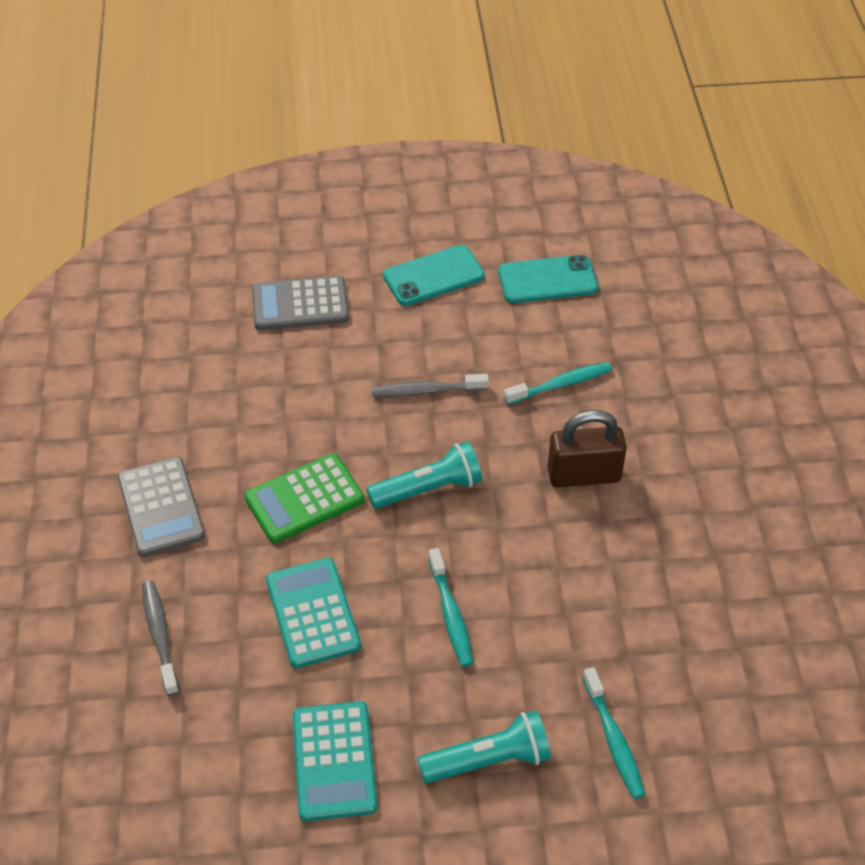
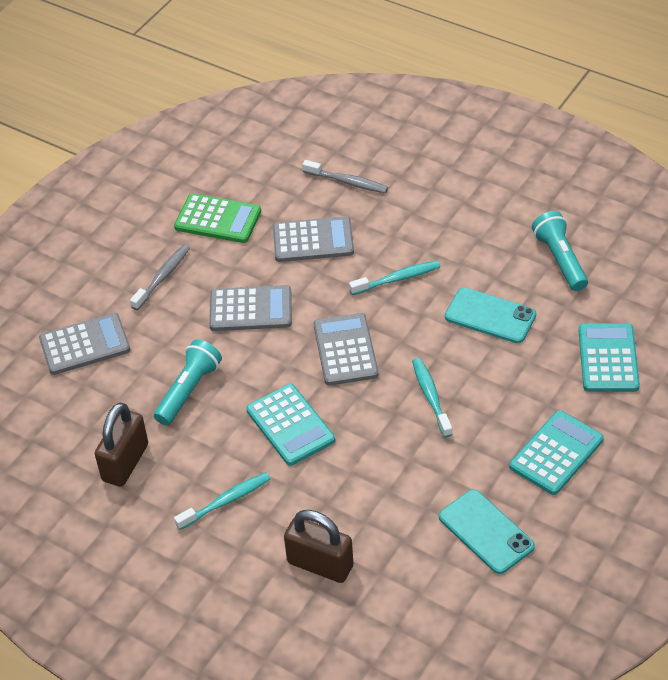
brown padlock: [548,410,627,487] = 1 -> [95,402,148,486] [284,510,353,583] = 2
grey calculator: [117,457,206,557] [252,276,349,330] = 2 -> [39,313,130,375] [209,285,292,331] [273,216,354,262] [313,313,379,385] = 4
turquoise calculator: [266,558,361,668] [292,701,378,821] = 2 -> [246,384,335,466] [509,410,604,495] [578,323,640,392] = 3

